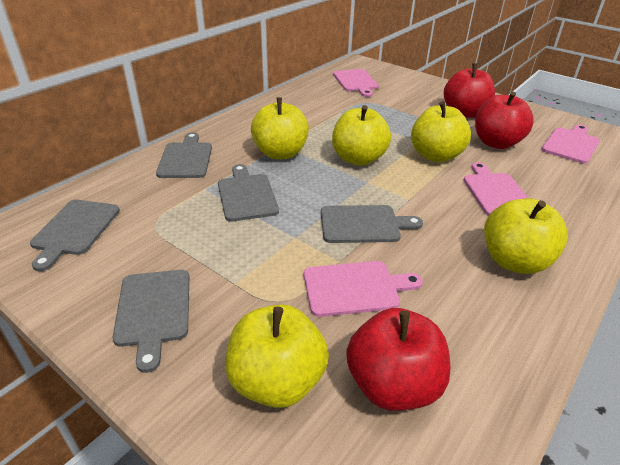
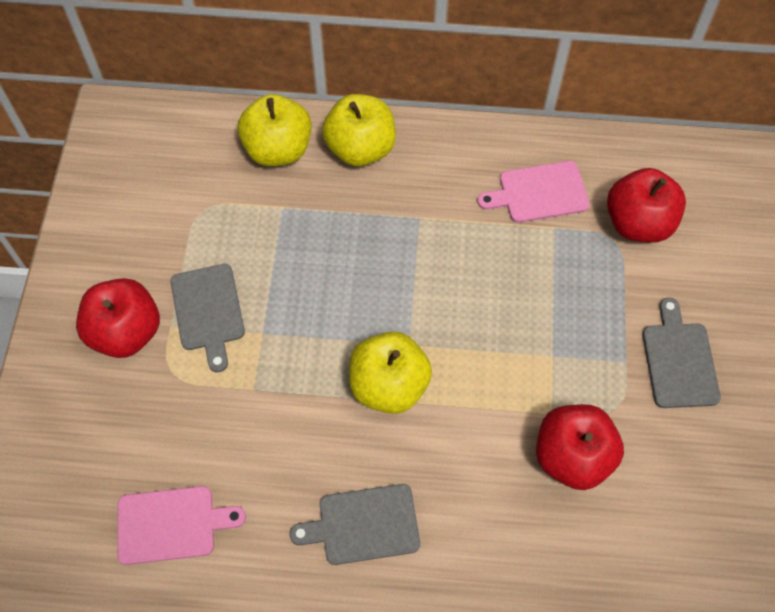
grey cutting board: [30,200,120,271] [113,270,189,373] [156,132,212,178] [218,164,279,222] [321,205,423,243] = 5 -> [170,264,245,372] [289,484,420,565] [642,297,721,408] = 3
pink cutting board: [304,261,423,317] [333,69,379,97] [464,162,528,216] [542,125,600,164] = 4 -> [117,486,246,565] [477,161,590,223] = 2
yellow apple: [225,304,329,408] [251,97,309,160] [332,105,391,166] [411,101,471,162] [484,198,568,274] = 5 -> [237,94,311,166] [322,94,396,166] [349,331,432,414] = 3

